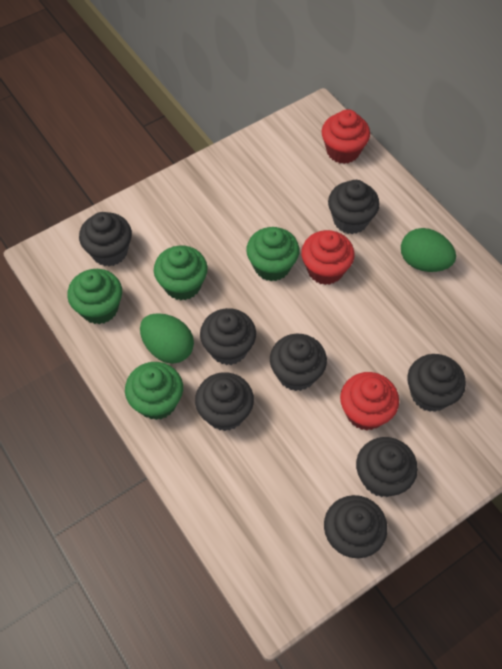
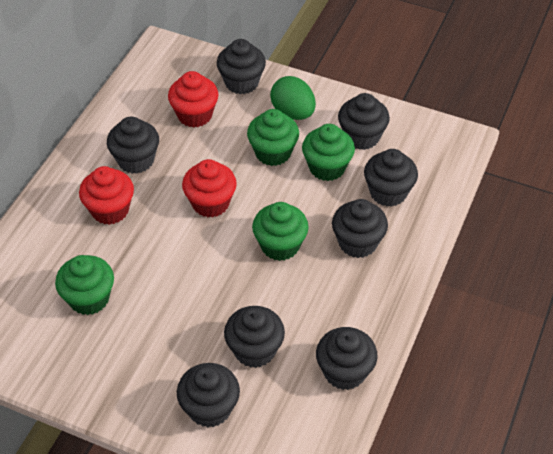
green egg: [140,313,194,364] [401,228,456,272] = 2 -> [270,76,316,120] = 1

